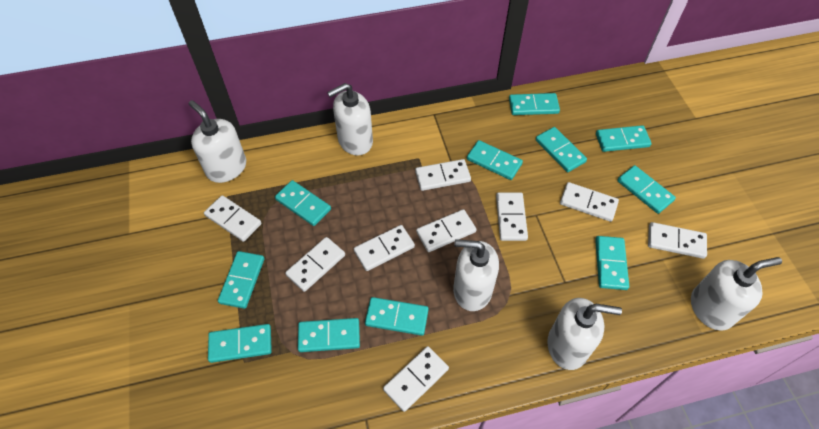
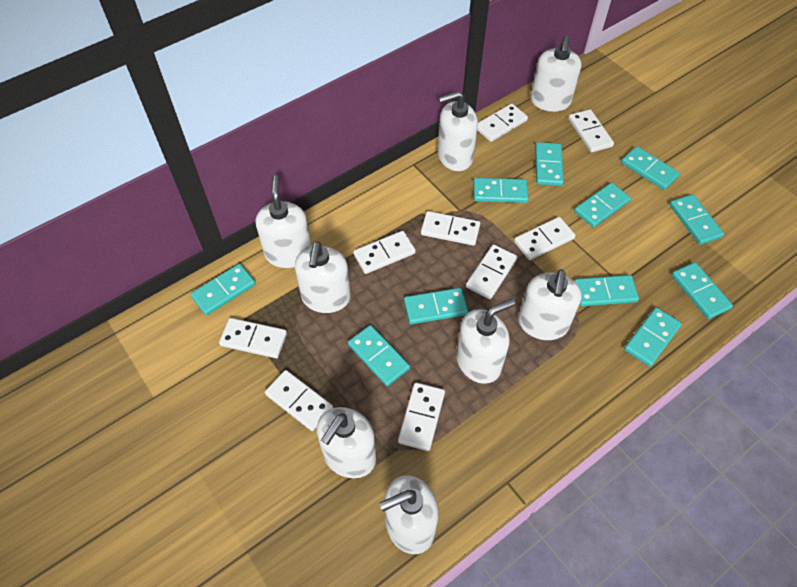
white soap dispenser: [189,100,246,183] [327,83,373,155] [453,239,499,311] [547,298,622,370] [691,257,782,330] = 5 -> [255,175,312,268] [295,241,351,313] [317,407,376,478] [379,475,439,554] [438,91,478,171] [456,299,515,384] [518,270,581,340] [531,35,581,112] = 8

